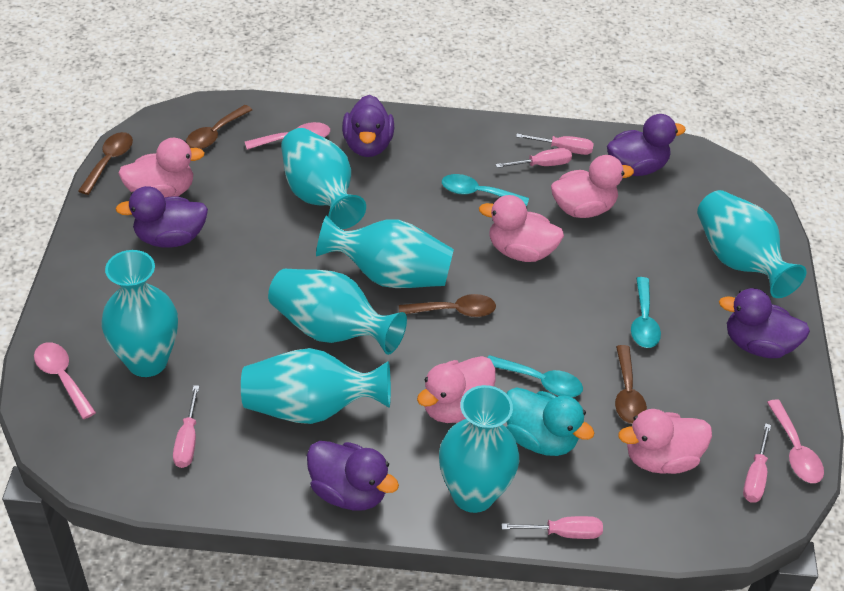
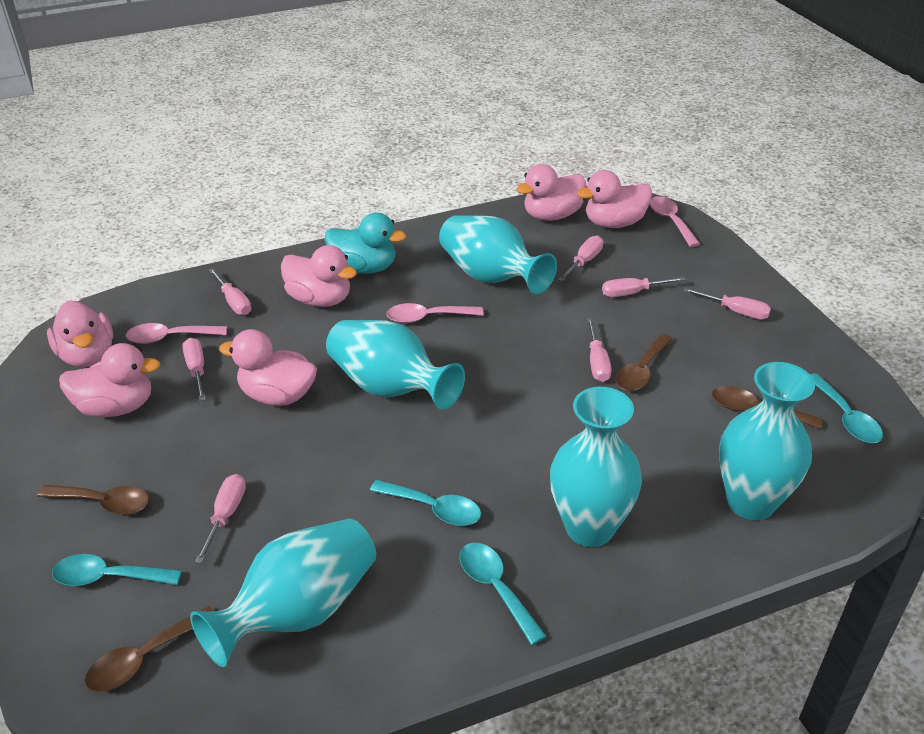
pink duck: [118,138,205,198] [417,356,495,423] [479,195,564,262] [551,155,634,218] [618,409,712,474] = 5 -> [47,300,113,368] [59,343,161,417] [219,329,317,406] [281,245,357,307] [517,164,586,221] [577,170,652,228] = 6
pink screwdriver: [173,385,199,468] [495,148,572,168] [501,516,603,539] [516,134,594,155] [743,423,771,503] = 5 -> [182,338,206,401] [195,474,246,563] [209,268,251,315] [558,236,603,282] [587,318,611,382] [602,277,685,297] [683,288,771,320] = 7
purple duck: [115,186,208,248] [307,441,399,511] [342,95,394,157] [607,114,686,176] [719,288,810,358] = 5 -> none = 0
turquoise spoon: [442,174,529,206] [488,355,583,397] [631,277,661,348] = 3 -> [52,554,182,586] [370,480,481,526] [459,543,547,645] [810,373,883,443] = 4
turquoise vase: [102,250,178,377] [241,348,391,424] [268,269,407,355] [281,128,366,229] [316,215,454,288] [439,385,519,513] [697,190,806,298] = 7 -> [190,519,376,667] [326,320,465,410] [439,215,557,294] [550,387,642,547] [719,362,815,520] = 5

